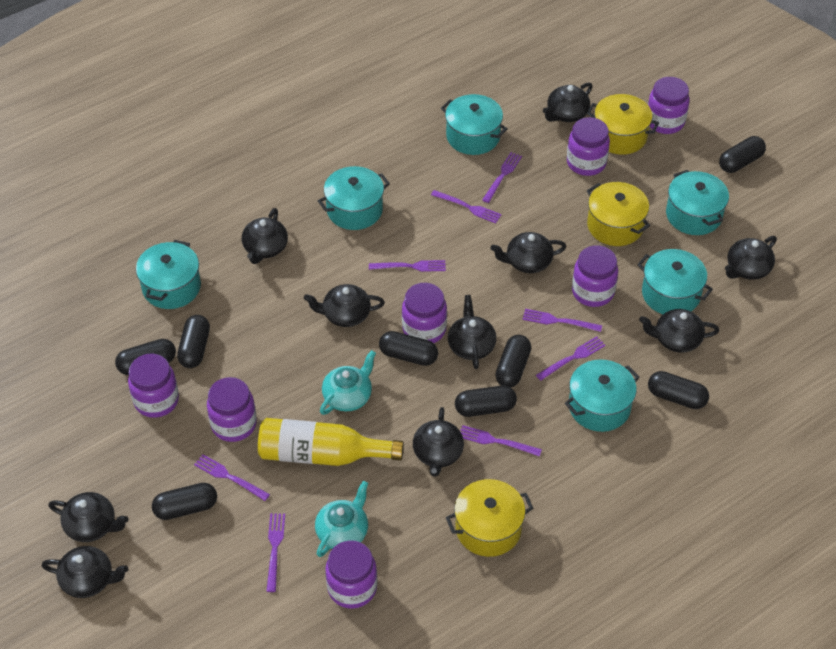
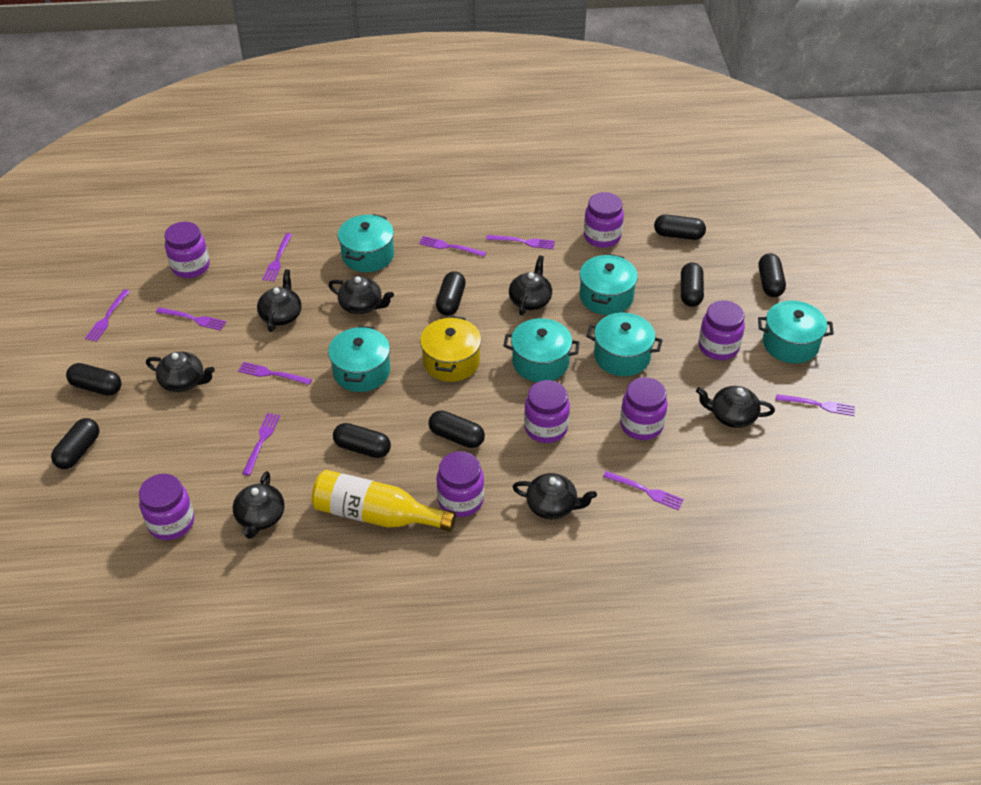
black teapot: [42,546,128,598] [48,492,129,542] [242,208,288,264] [304,284,385,327] [413,407,464,477] [448,295,496,369] [490,232,566,273] [543,82,592,122] [639,309,719,353] [725,236,777,280] = 10 -> [146,352,215,392] [233,471,285,539] [257,269,302,332] [328,276,394,314] [509,255,552,315] [513,473,597,520] [696,386,775,428] = 7
purple fork: [194,454,270,501] [266,513,285,592] [369,260,446,272] [431,190,502,224] [461,425,542,457] [482,152,522,203] [522,309,602,332] [536,336,606,381] = 8 -> [85,289,130,342] [156,307,226,331] [238,362,312,385] [242,413,280,475] [262,233,292,282] [419,236,486,257] [486,235,555,249] [603,471,684,510] [776,394,855,416] = 9
turquoise teapot: [315,481,368,557] [320,350,376,415] = 2 -> none = 0
yellow pot: [446,479,534,557] [587,94,659,155] [587,182,650,246] = 3 -> [420,316,481,382] = 1

